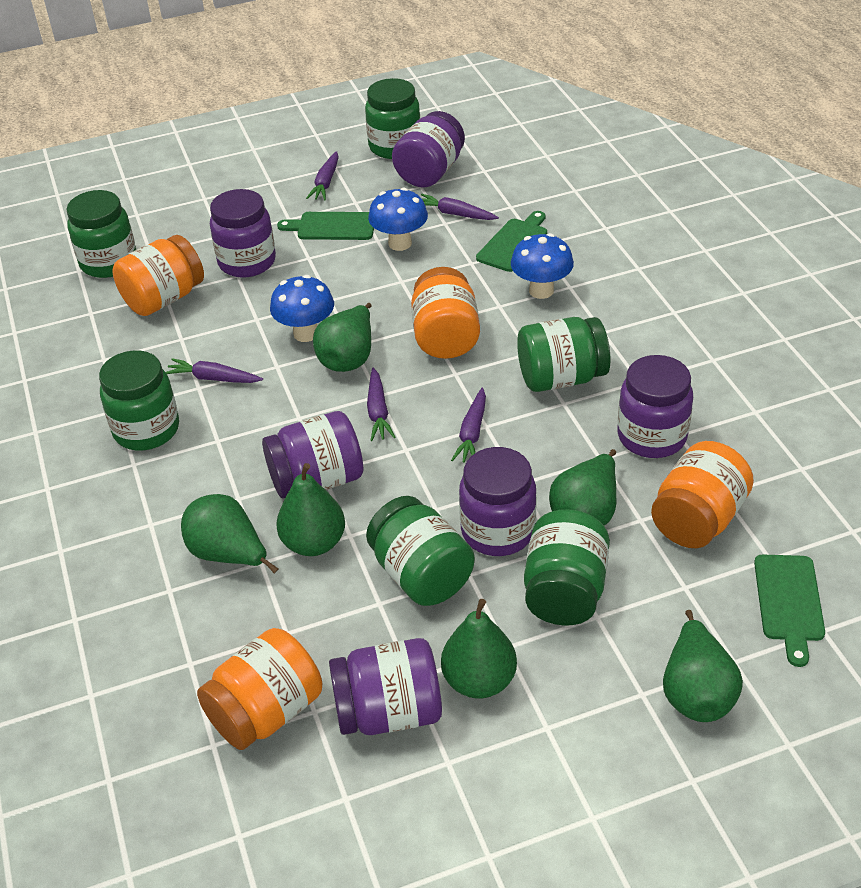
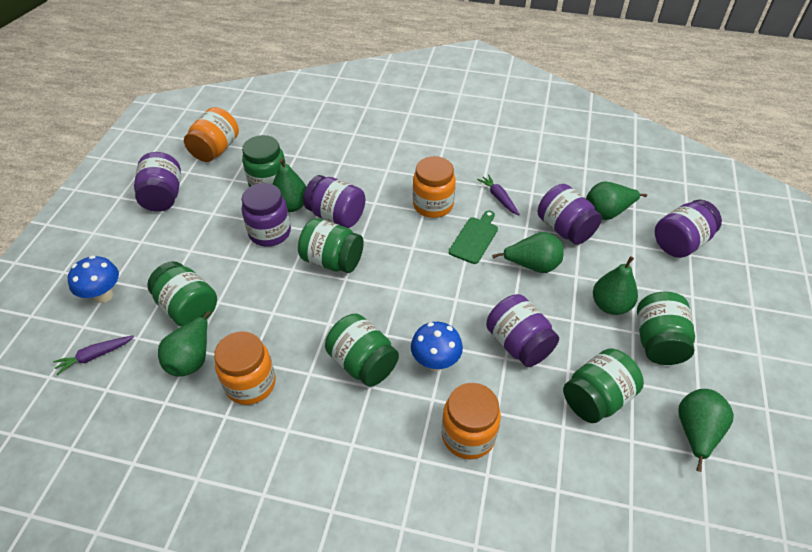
blue mushroom: [270,275,334,342] [368,188,428,251] [511,233,574,299] = 3 -> [68,256,119,303] [411,322,463,371] = 2
green cutting board: [277,212,374,240] [476,211,547,272] [754,554,825,667] = 3 -> [449,210,498,264] = 1
purple carrot: [166,358,263,383] [306,151,339,200] [367,368,396,441] [421,194,499,220] [451,387,486,463] = 5 -> [53,335,134,375] [477,174,520,215] = 2

